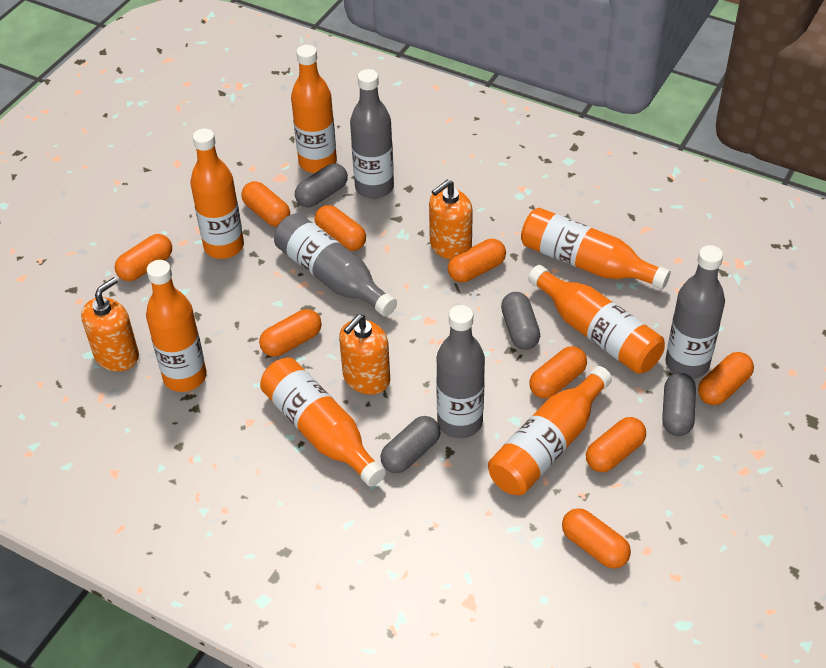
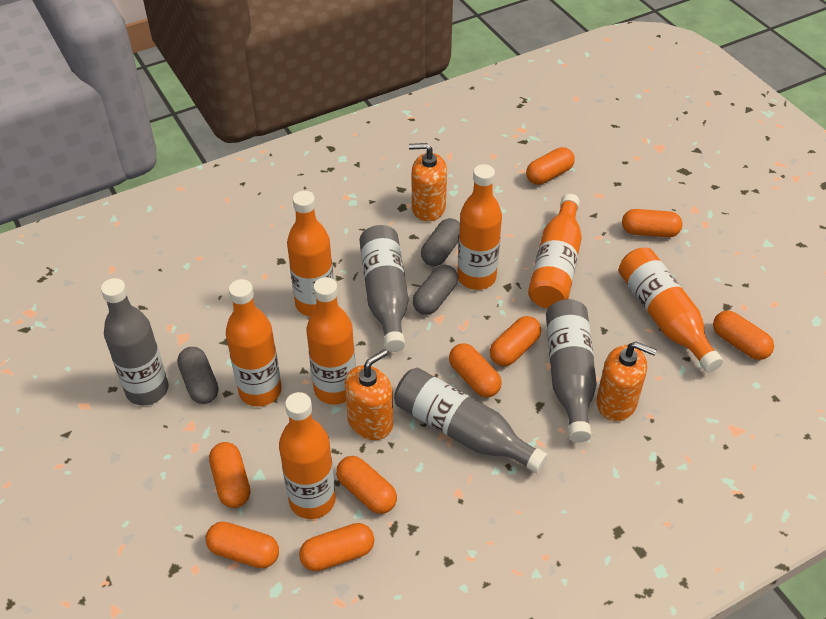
grey capsule: [295,163,348,208] [381,416,440,473] [501,292,540,350] [662,373,696,436] = 4 -> [177,347,218,404] [413,265,458,315] [421,218,460,266] = 3

